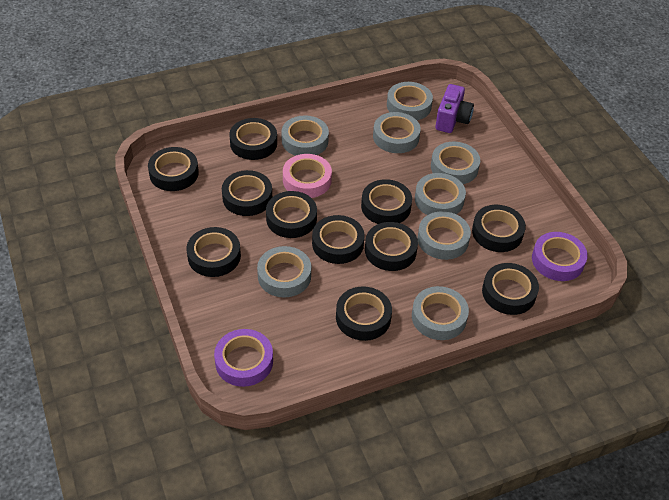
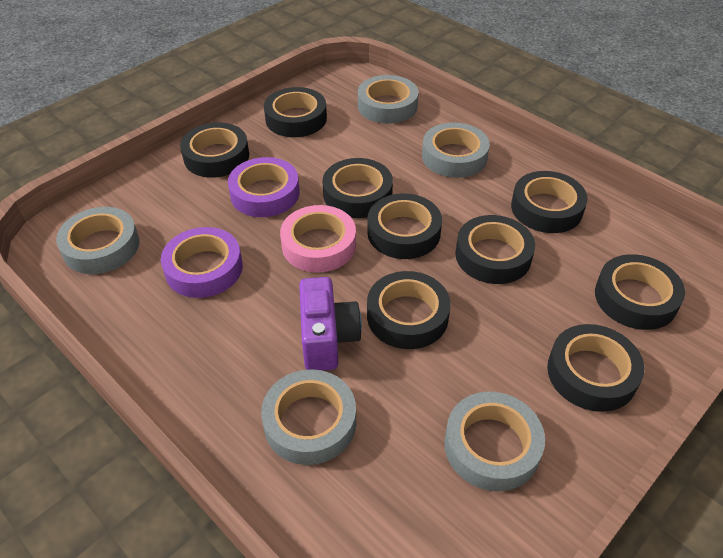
black tape: [148,147,199,191] [187,227,241,277] [222,170,272,216] [229,118,277,160] [266,191,317,238] [312,215,365,264] [336,286,392,341] [361,179,412,224] [365,222,418,271] [472,205,526,252] [482,263,539,315] = 11 -> [180,122,249,178] [264,87,327,137] [323,158,393,218] [367,193,442,259] [367,271,451,349] [455,215,535,284] [511,171,588,233] [547,324,644,412] [595,254,685,330] = 9
grey tape: [257,246,311,297] [281,115,329,156] [373,112,421,153] [387,82,433,120] [412,286,469,340] [415,173,466,215] [417,211,471,260] [431,142,480,184] = 8 -> [56,207,139,274] [261,369,356,465] [358,75,418,124] [422,122,490,178] [444,392,545,491] = 5

